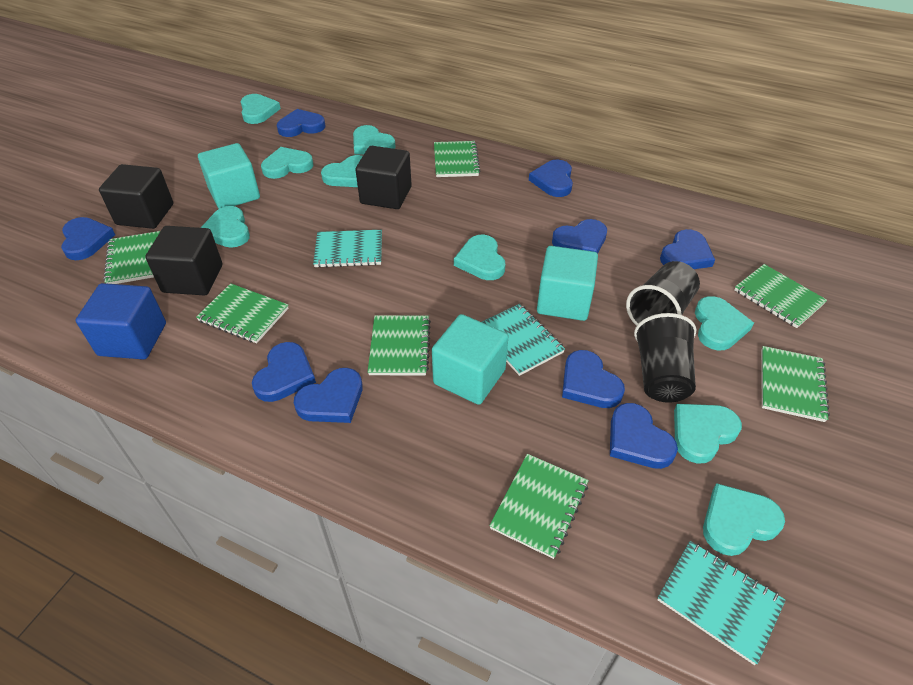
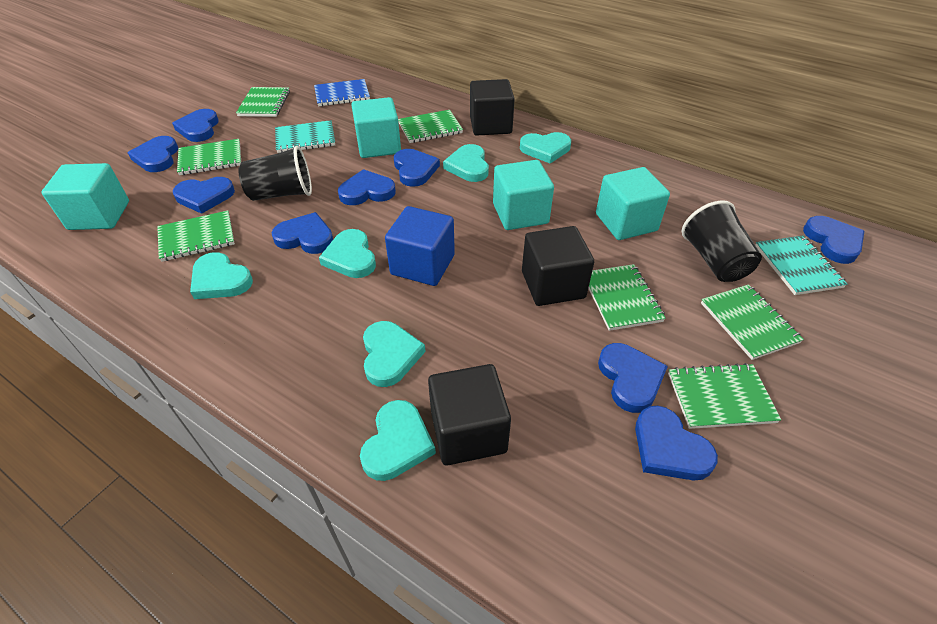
blue notebook: none = 0 -> [314,79,370,106] = 1
turquoise cube: [198,143,260,209] [432,314,508,405] [537,246,598,321] = 3 -> [41,163,129,230] [351,97,401,158] [493,160,554,230] [596,167,670,240] = 4
turquoise heart: [201,206,250,248] [240,94,281,124] [261,147,313,179] [321,155,363,187] [353,125,396,155] [454,235,505,280] [674,404,742,464] [695,296,754,351] [703,483,785,556] = 9 -> [190,252,253,299] [319,229,376,278] [360,400,436,481] [363,321,426,387] [443,144,489,182] [520,132,571,163] = 6
turquoise notebook: [313,230,382,268] [482,304,565,376] [657,541,786,665] = 3 -> [275,120,335,153] [755,236,847,295] = 2

